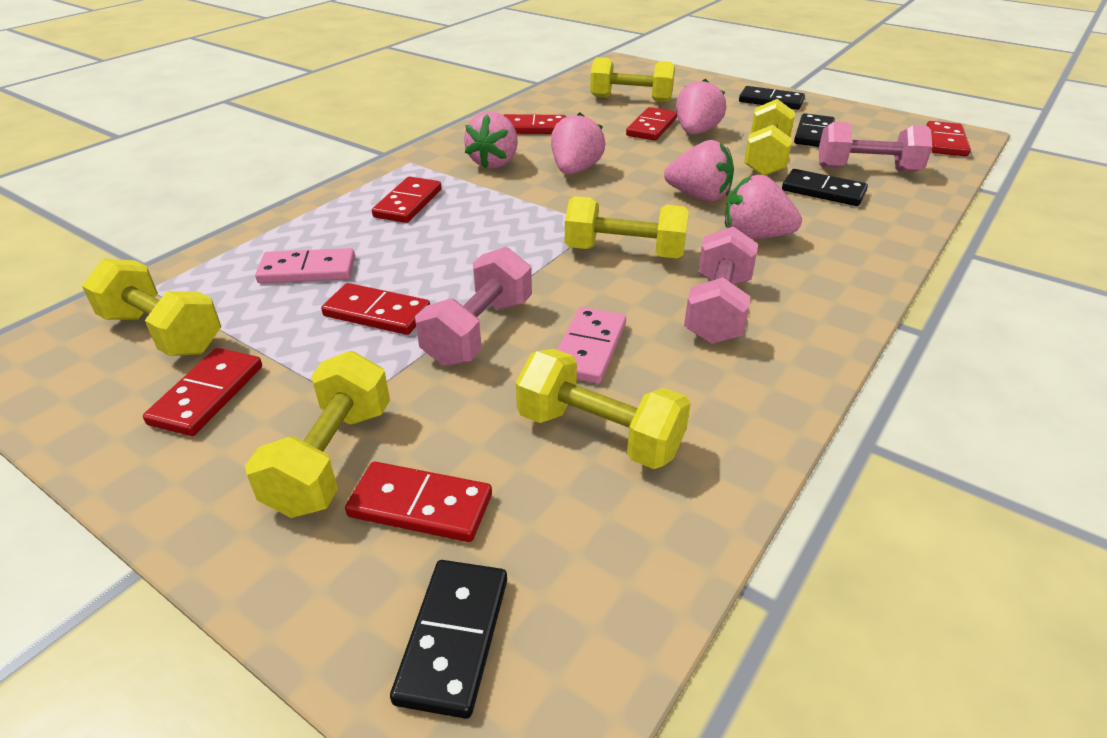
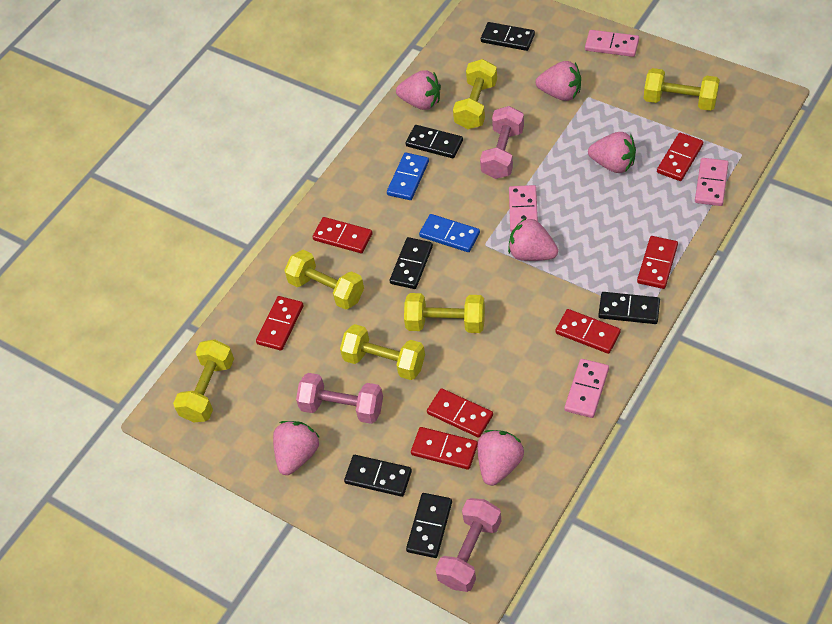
black domino: [390,560,507,719] [739,86,805,110] [782,169,868,206] [794,113,835,147] = 4 -> [344,455,412,497] [390,237,433,289] [406,125,463,158] [406,493,452,558] [481,22,535,51] [598,292,660,324] = 6
blue domino: none = 0 -> [387,153,429,200] [419,214,480,252] = 2
pink domino: [255,248,355,283] [557,307,626,384] = 2 -> [509,185,538,232] [564,359,609,418] [585,30,639,57] [695,158,729,206] = 4
pink strawberry: [464,111,518,169] [551,113,606,175] [664,140,734,202] [676,79,726,134] [725,175,802,239] = 5 -> [273,421,320,475] [396,70,441,110] [477,430,524,486] [508,217,558,261] [536,61,581,101] [588,132,636,173] = 6

